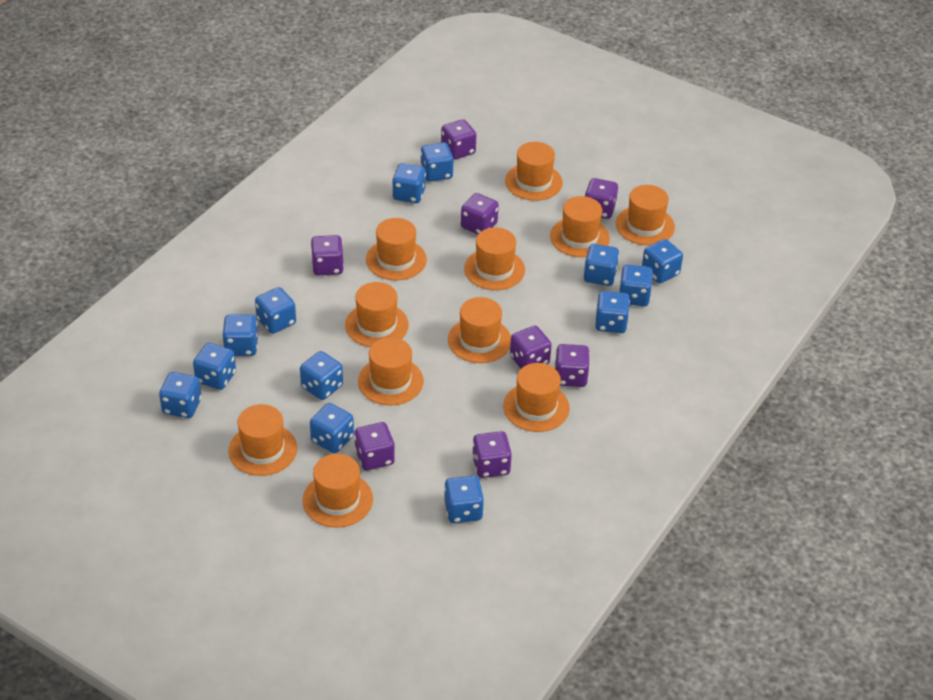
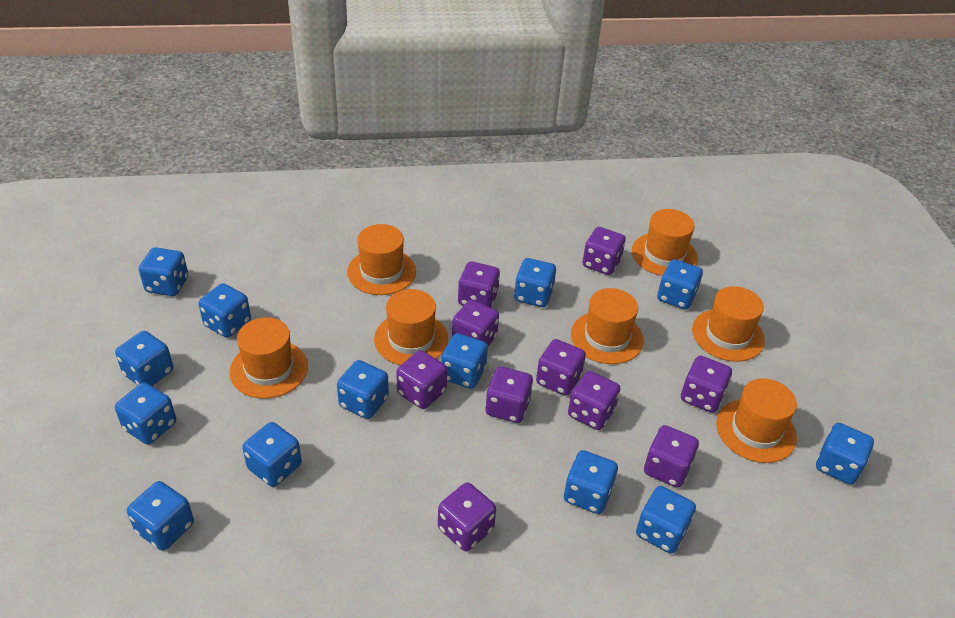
orange hat: [228,404,297,476] [302,454,373,528] [345,282,409,347] [358,337,424,405] [366,218,427,280] [448,297,511,363] [464,227,525,290] [503,363,570,432] [505,142,563,201] [550,196,610,257] [616,185,675,245] = 11 -> [229,317,308,399] [347,224,416,295] [374,289,448,365] [571,288,643,364] [632,209,698,276] [692,286,765,362] [716,378,797,463] = 7
purple dice: [311,235,344,275] [354,422,395,470] [441,119,476,160] [461,193,499,234] [472,431,512,478] [510,326,552,368] [555,344,590,387] [585,178,618,219] = 8 -> [396,350,447,409] [438,482,496,551] [452,300,499,346] [458,261,500,308] [485,366,533,423] [536,339,586,396] [568,371,620,430] [582,227,626,275] [644,425,699,488] [681,356,732,413] = 10

